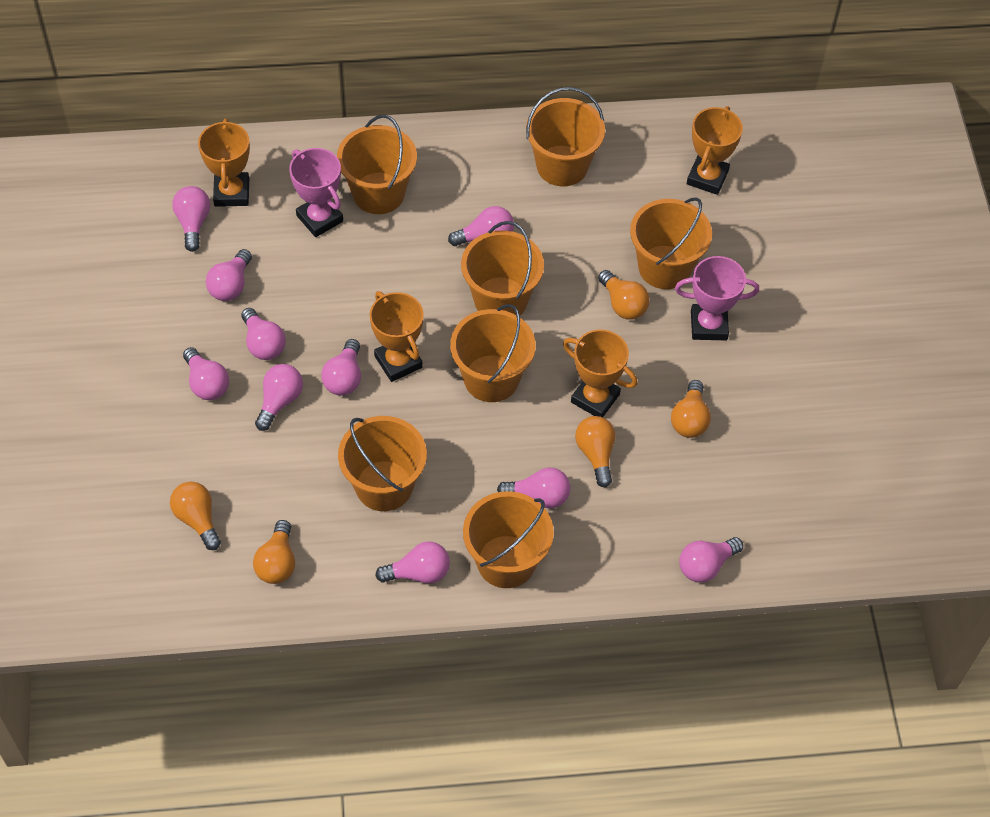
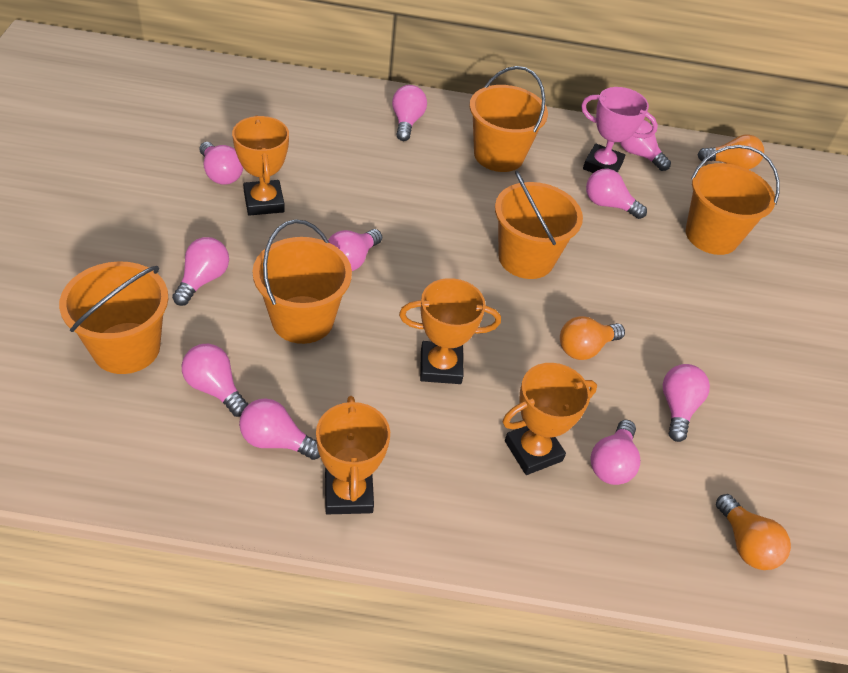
orange bucket: [337,115,417,214] [338,416,427,511] [450,304,536,402] [461,221,544,315] [463,491,554,588] [526,87,605,186] [630,197,712,289] = 7 -> [59,261,168,374] [253,219,352,344] [470,66,548,172] [495,171,583,279] [686,145,780,255] = 5
orange light bulb: [170,482,221,550] [253,520,295,584] [575,416,615,488] [598,270,649,320] [671,380,711,438] = 5 -> [560,316,625,360] [698,135,764,170] [716,494,791,570] = 3
pink trophy: [289,148,343,237] [675,256,759,340] = 2 -> [581,87,658,173] = 1

